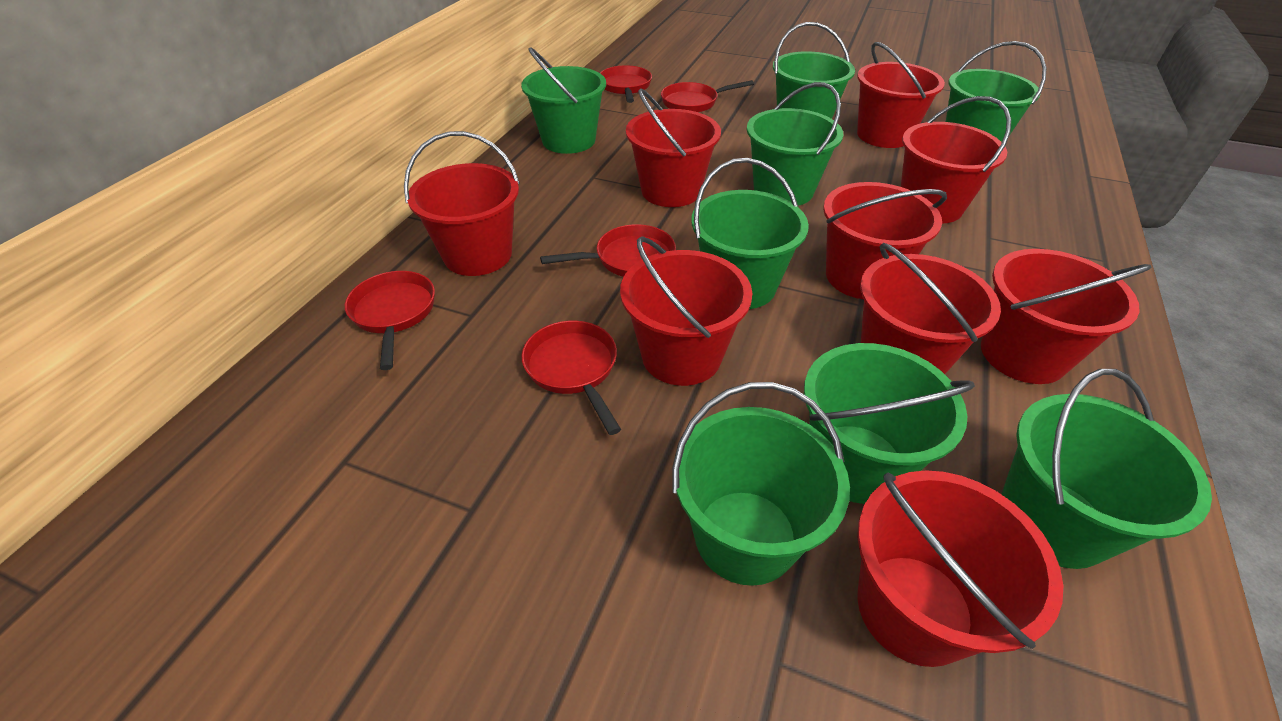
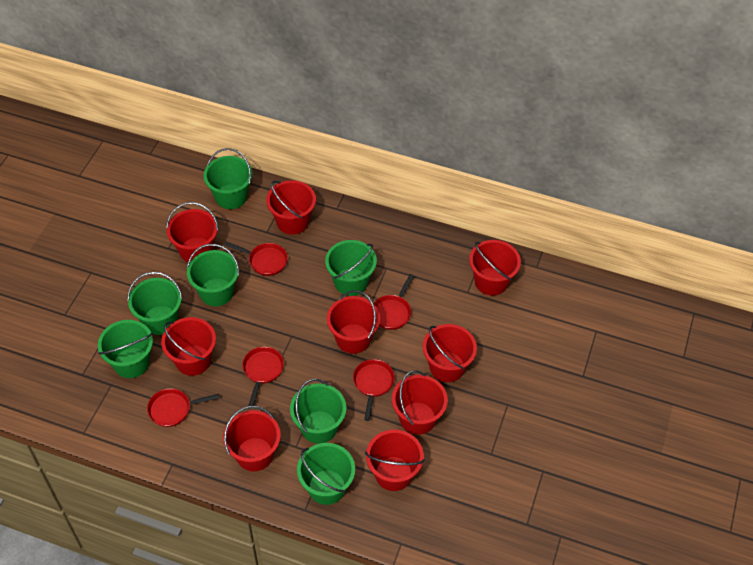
green bucket: [521,47,606,154] [672,382,850,586] [691,158,809,309] [747,82,843,206] [773,22,855,119] [804,343,975,504] [946,41,1047,142] [1001,369,1212,569] = 8 -> [98,320,153,378] [127,272,183,335] [187,244,239,306] [203,148,253,209] [290,379,346,444] [297,443,355,505] [325,240,377,296] = 7

